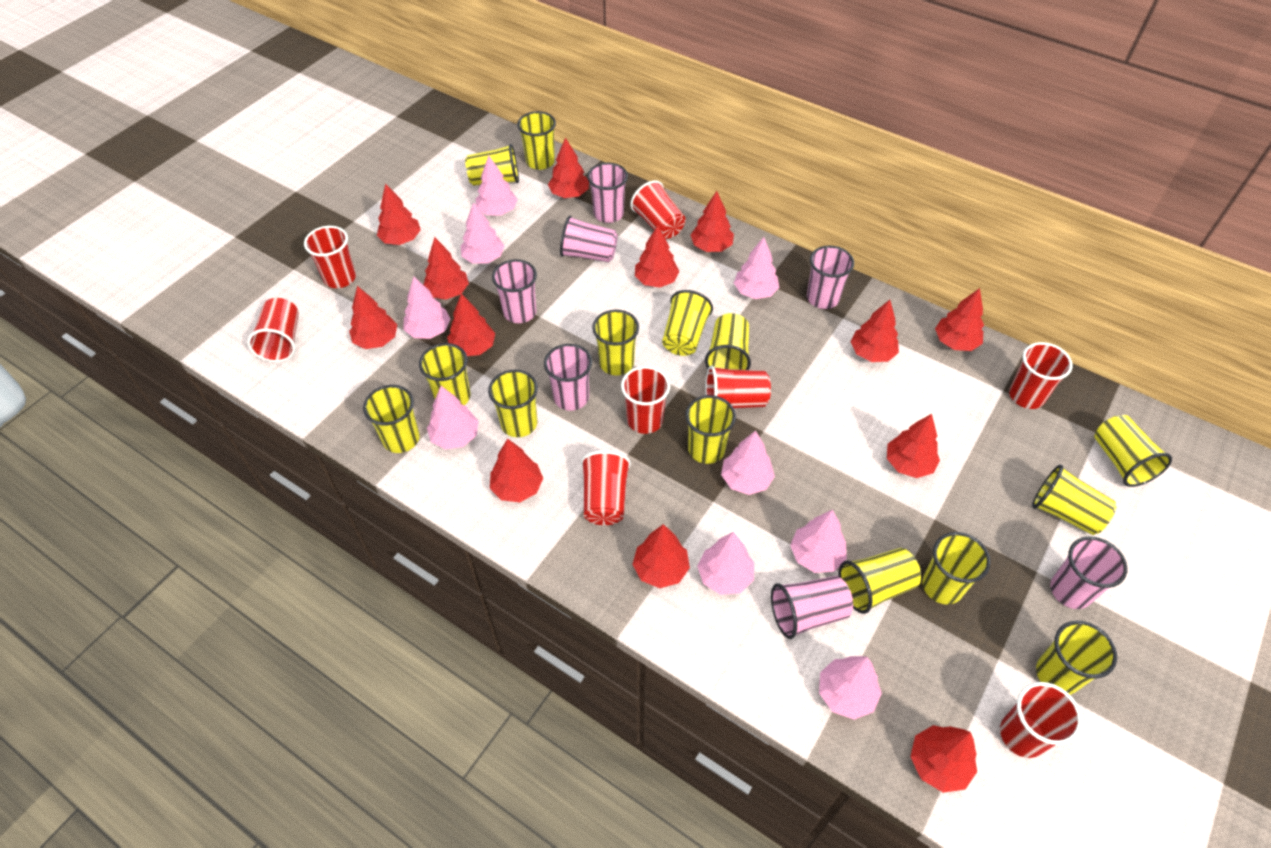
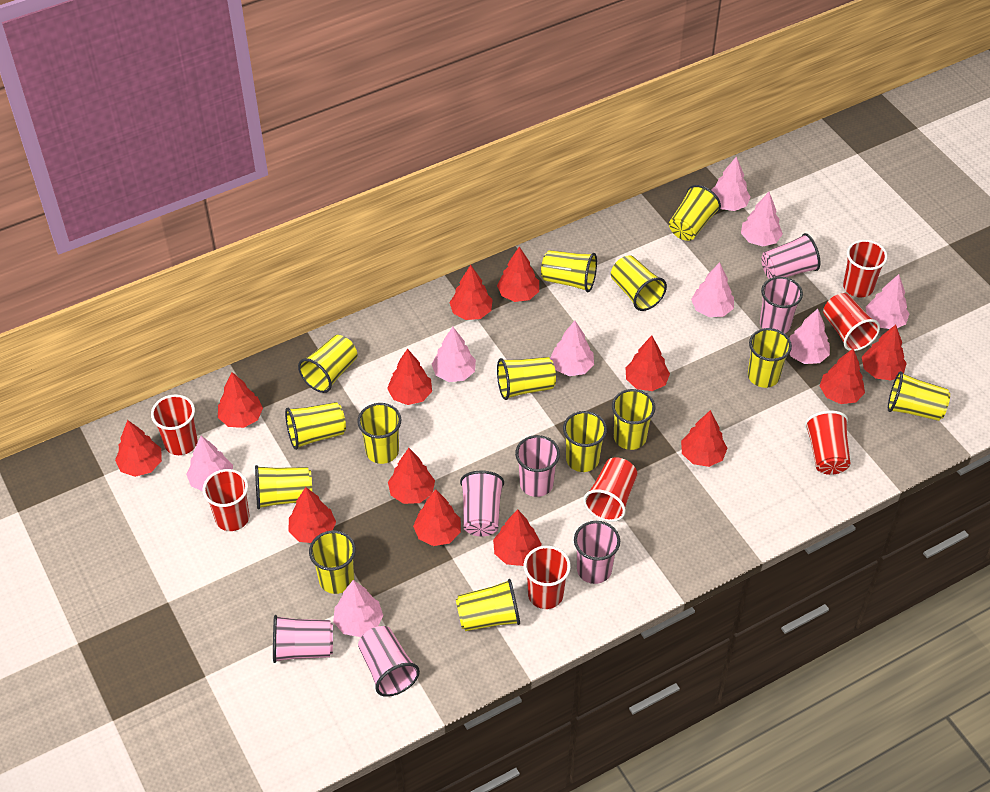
red cup: [247,298,299,362] [304,226,356,288] [581,450,631,525] [621,366,670,434] [630,180,686,239] [705,365,771,408] [1000,682,1082,758] [1009,342,1073,409] = 8 -> [151,394,198,455] [202,469,250,531] [524,546,571,609] [583,457,637,522] [805,411,851,475] [823,293,880,351] [843,240,888,297] = 7

